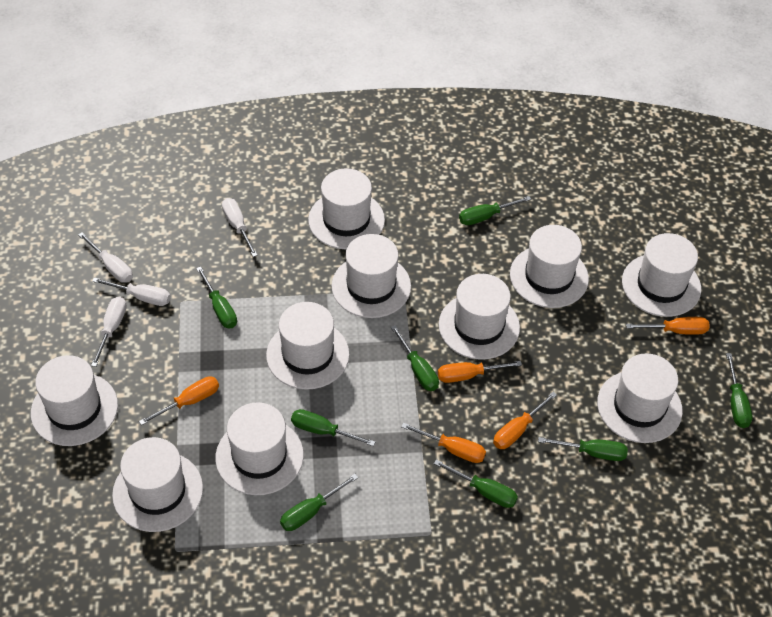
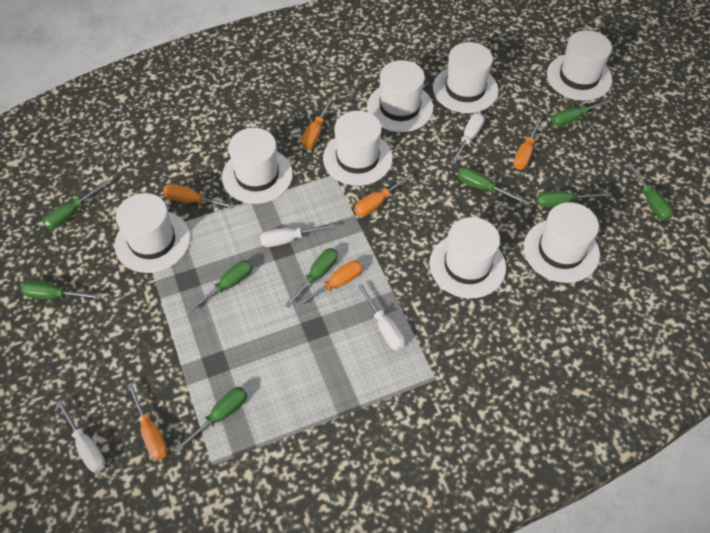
green screwdriver: [196,267,237,328] [280,474,358,531] [291,409,375,446] [391,325,439,391] [434,459,518,508] [459,196,531,225] [538,437,628,461] [726,353,752,428] = 8 -> [21,281,101,299] [43,181,109,229] [175,387,247,452] [186,260,253,314] [285,248,338,308] [458,167,527,204] [536,191,610,208] [551,99,612,127] [627,163,673,221] = 9
orange screwdriver: [139,376,219,425] [401,423,486,463] [438,361,522,383] [493,392,557,449] [626,317,709,335] = 5 -> [127,383,167,460] [163,184,234,209] [295,260,363,308] [301,97,333,149] [354,173,414,217] [513,118,542,170] = 6
white hat: [31,355,118,446] [112,437,203,532] [215,402,304,495] [266,302,349,390] [308,168,385,249] [332,234,411,318] [439,274,520,360] [510,225,589,308] [597,353,683,443] [622,233,701,317] = 10 -> [115,193,190,273] [222,128,293,204] [323,111,393,186] [367,60,433,132] [429,217,506,298] [433,42,498,113] [524,202,600,283] [547,30,612,101] = 8

